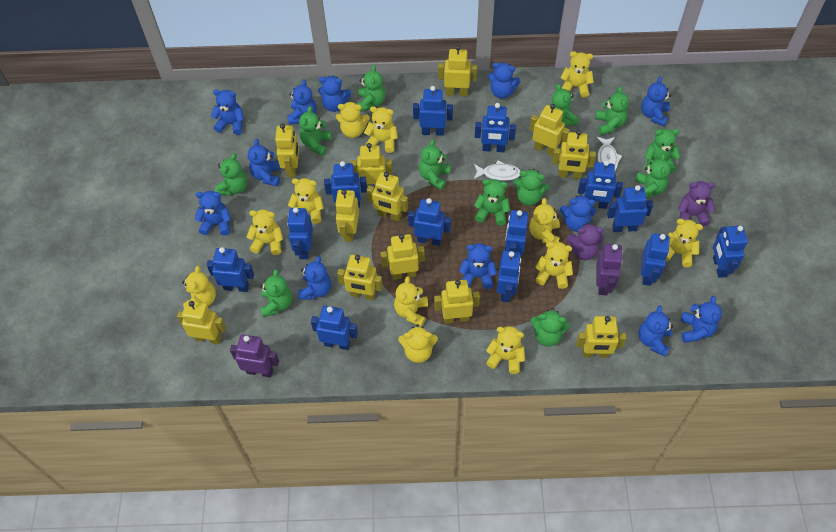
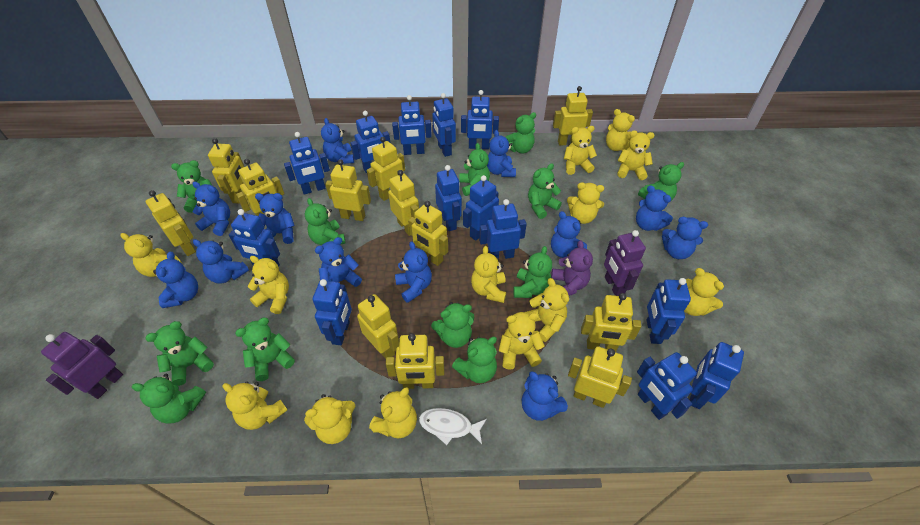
purple teddy bear: [567,222,604,260] [678,181,715,226] = 2 -> [551,240,593,296] = 1
white fish: [474,161,521,181] [597,137,622,171] = 2 -> [419,408,487,445] = 1
yellow teddy bear: [182,266,216,307] [247,209,283,255] [288,178,324,224] [336,102,370,138] [364,106,398,153] [394,276,428,327] [398,324,438,363] [486,326,525,374] [529,198,560,244] [535,242,573,289] [561,51,594,98] [666,219,703,267] = 12 -> [120,233,182,277] [222,381,287,430] [248,256,289,314] [304,394,355,444] [369,387,417,439] [471,246,506,303] [499,312,545,369] [525,278,569,342] [564,126,597,175] [567,182,604,224] [606,109,635,151] [617,131,655,180] [684,268,724,316] = 13

